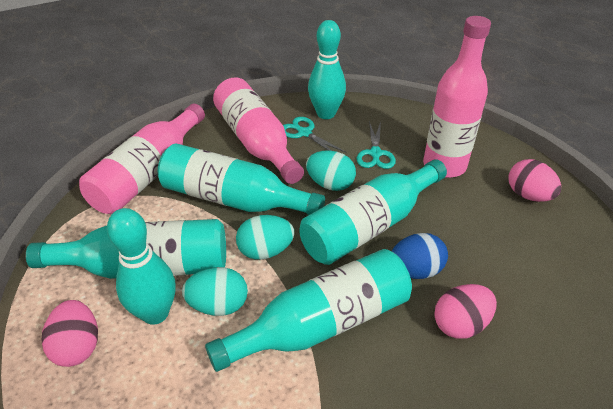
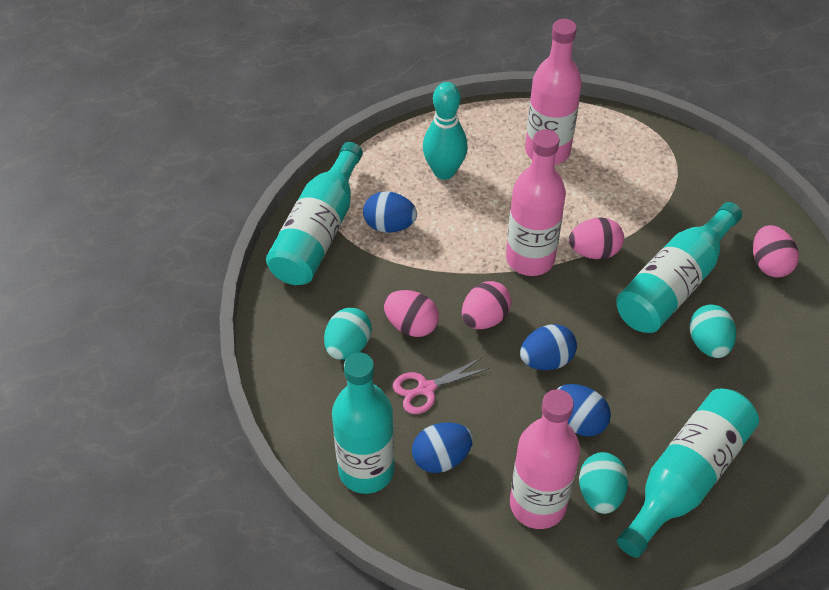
blue egg: [391,233,448,279] = 1 -> [363,191,417,233] [412,422,473,473] [520,324,577,370] [558,384,611,437] = 4
pink egg: [42,300,98,367] [434,284,497,339] [508,159,561,202] = 3 -> [384,290,439,337] [462,281,512,329] [569,218,624,259] [753,225,799,278] = 4
pink scissors: none = 0 -> [393,358,489,414] = 1
turquoise bowling pin: [107,208,176,325] [308,20,346,119] = 2 -> [423,82,468,180] = 1
turquoise scissors: [283,117,347,153] [356,121,396,169] = 2 -> none = 0

